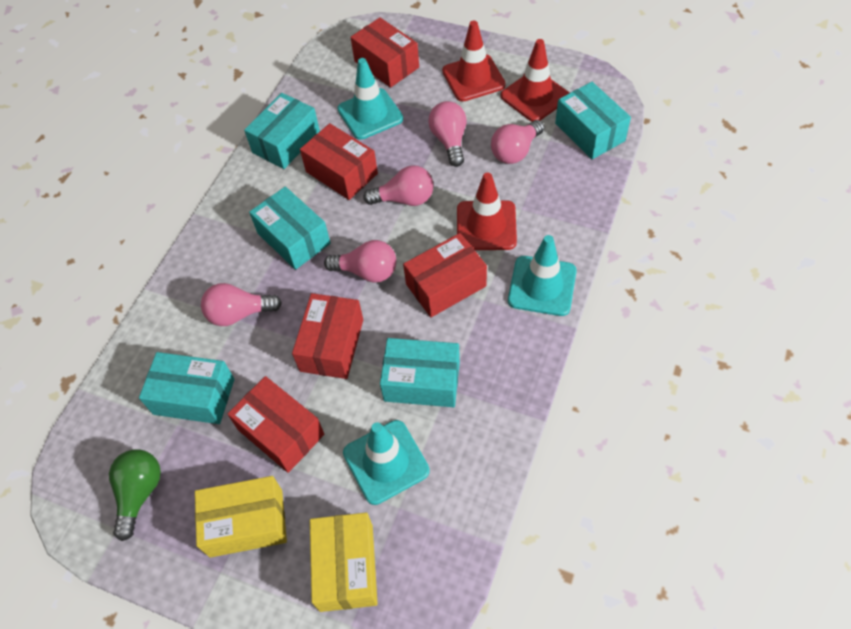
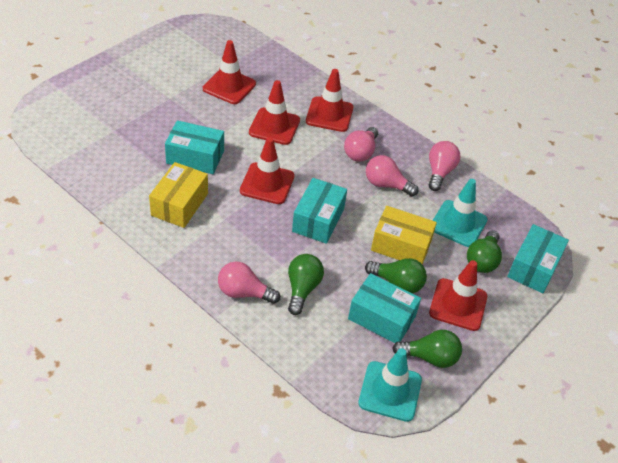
green light bulb: [109,449,161,541] = 1 -> [288,254,324,315] [365,258,427,293] [392,330,462,368] [467,230,502,273] = 4
pink light bulb: [201,283,282,326] [324,240,396,283] [363,165,434,206] [428,101,466,167] [491,120,544,164] = 5 -> [218,261,280,304] [344,127,378,162] [366,155,418,196] [429,141,460,191] = 4
red box: [227,376,324,473] [292,293,363,379] [300,123,378,200] [350,17,419,88] [403,233,487,317] = 5 -> none = 0
red traffic cone: [442,20,506,101] [457,172,517,250] [501,39,569,122] = 3 -> [203,40,256,104] [240,137,294,204] [249,80,300,145] [306,69,353,132] [429,260,487,331] = 5
turquoise box: [139,352,234,424] [244,93,320,169] [249,186,331,270] [380,338,460,407] [555,82,631,159] = 5 -> [165,120,224,174] [292,178,347,244] [348,273,421,343] [507,224,569,293] = 4
turquoise traffic cone: [337,58,403,140] [343,420,430,505] [508,235,577,316] = 3 -> [358,348,422,422] [433,179,487,247] = 2

